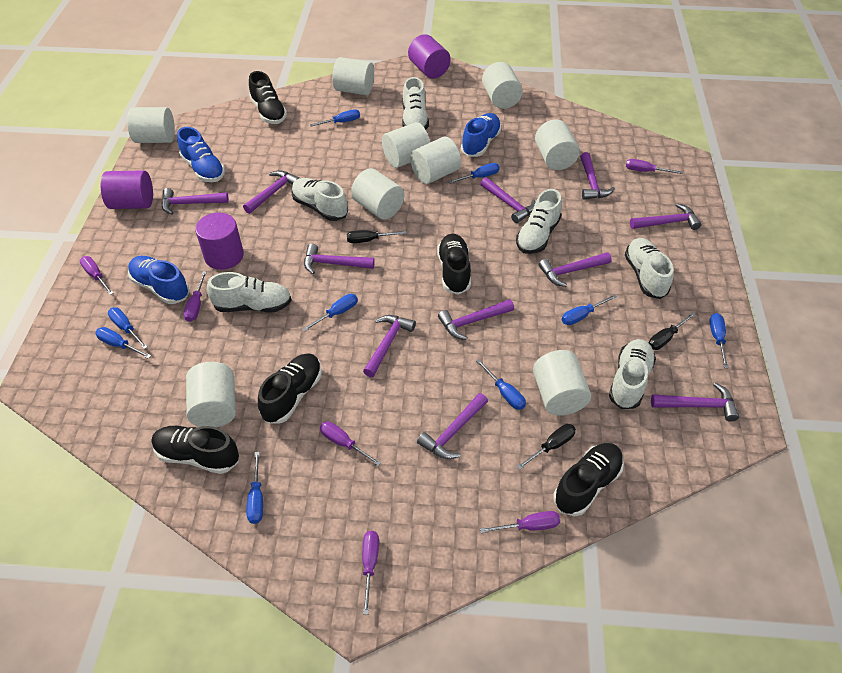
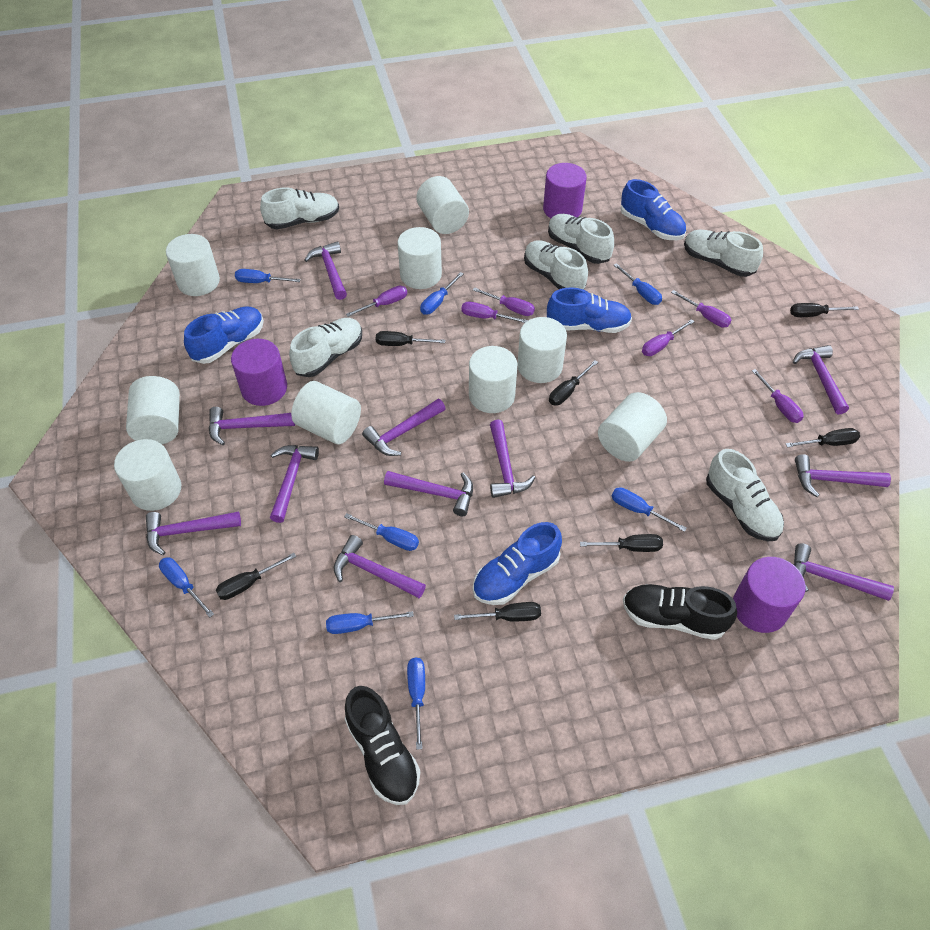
black screwdriver: [347,230,407,243] [517,424,576,470] [649,312,696,350] = 3 -> [216,553,296,600] [376,331,445,346] [454,602,541,621] [549,360,598,405] [580,534,663,552] [785,428,860,447] [790,303,859,317] = 7
black shoe: [152,426,239,474] [249,71,287,124] [258,353,322,424] [437,234,471,295] [553,443,624,516] = 5 -> [345,686,420,805] [623,584,737,640] = 2
blue screwdriver: [95,327,151,359] [108,307,148,349] [247,452,263,524] [302,294,358,332] [310,109,360,127] [448,163,500,184] [476,359,526,410] [562,295,616,325] [709,313,729,368] = 9 -> [159,557,214,617] [235,269,301,283] [326,611,414,634] [344,513,419,551] [407,658,425,750] [420,272,463,315] [611,487,687,532] [614,263,662,305] = 8
blue shoe: [128,256,190,304] [177,127,225,182] [461,113,502,157] = 3 -> [184,306,264,364] [473,522,562,605] [547,287,632,333] [620,179,686,240] = 4

